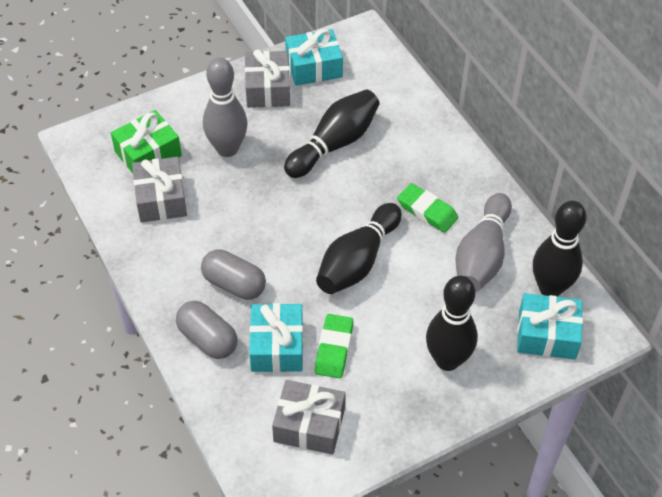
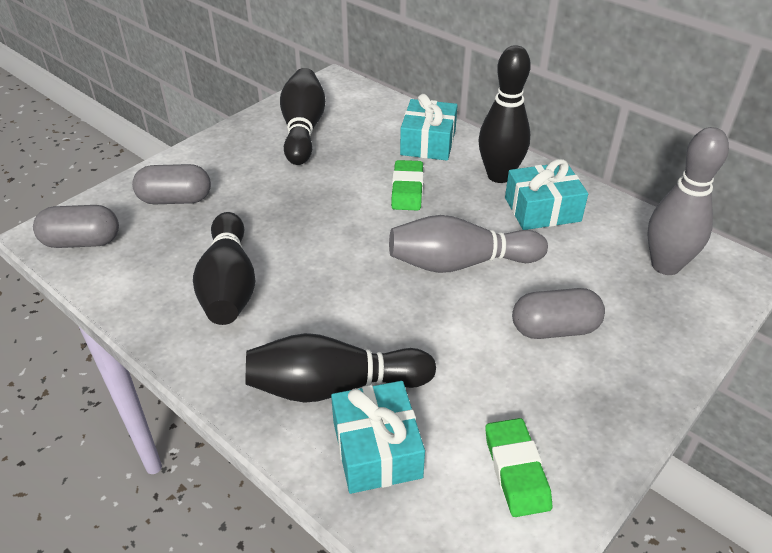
green gift: [111,110,182,173] = 1 -> none = 0
grey capsule: [176,301,238,359] [201,249,266,300] = 2 -> [33,205,119,248] [132,164,211,204] [512,288,605,339] = 3
grey gift: [132,157,187,223] [245,50,290,108] [272,380,346,455] = 3 -> none = 0

